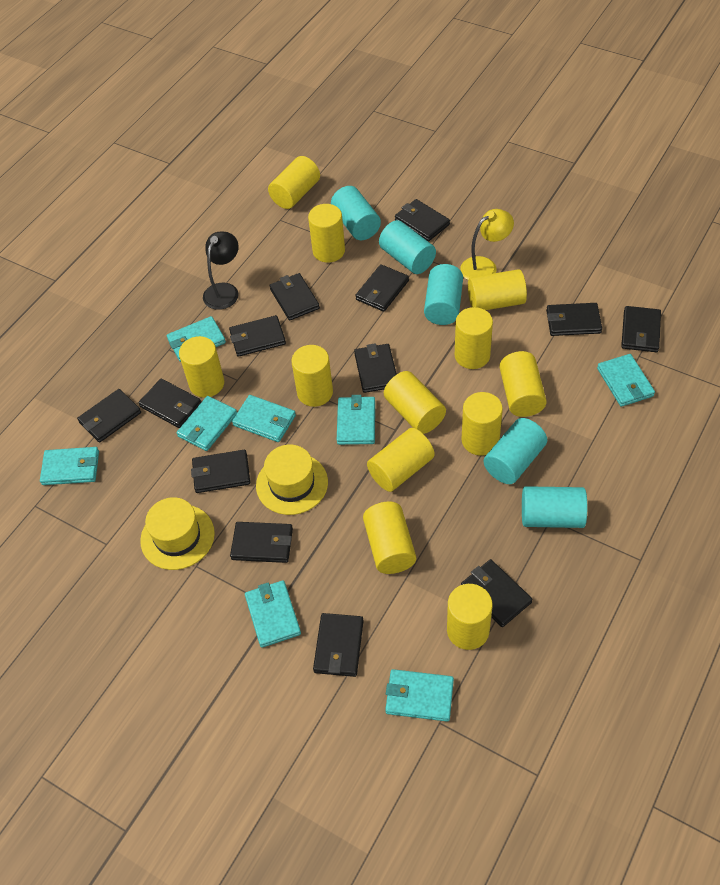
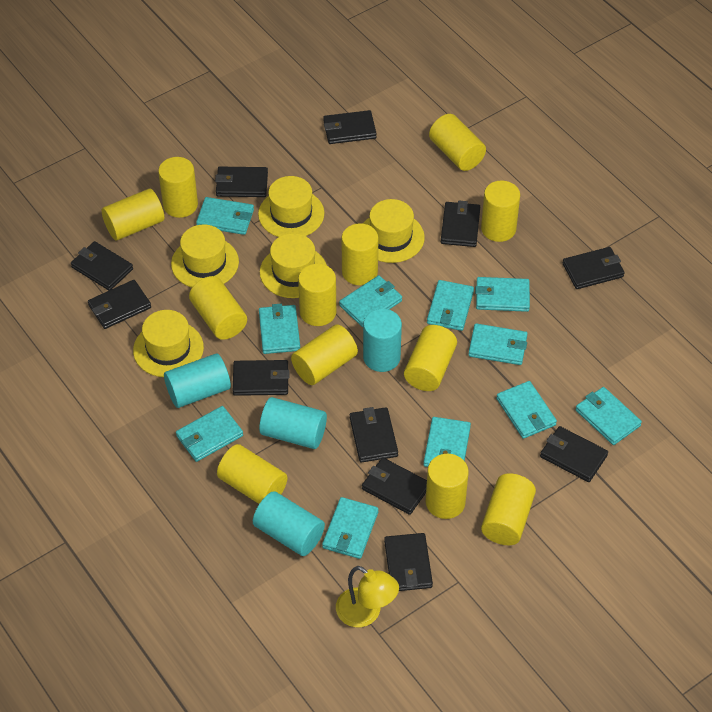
black lamp: [203,231,239,310] = 1 -> none = 0
black wallet: [77,389,141,443] [138,379,201,428] [191,450,250,493] [229,315,286,357] [230,522,293,563] [269,273,320,321] [313,613,363,677] [354,343,397,393] [355,264,409,312] [395,199,450,241] [461,559,532,627] [546,303,602,336] [621,306,661,352] = 13 -> [71,241,133,290] [88,280,151,329] [215,167,268,197] [233,360,289,396] [323,110,377,144] [350,407,398,463] [362,457,427,515] [384,533,433,591] [441,201,480,247] [540,426,608,482] [563,247,625,289] = 11
turquoise cylinder: [331,186,381,240] [379,220,436,274] [424,264,463,325] [484,418,547,484] [522,486,587,528] = 5 -> [164,353,231,408] [253,491,325,556] [259,397,327,449] [363,309,402,372] = 4
turquoise wallet: [40,447,99,485] [167,316,226,362] [177,396,237,451] [232,395,296,442] [245,580,301,648] [337,395,375,445] [385,669,454,722] [597,354,655,407] = 8 -> [176,406,243,462] [196,197,254,235] [259,304,300,354] [322,497,378,559] [339,275,402,327] [423,417,471,467] [427,280,474,331] [468,323,528,365] [475,277,530,312] [496,381,557,439] [575,387,642,445] = 11
yellow hat: [140,497,215,570] [256,445,328,515] = 2 -> [133,310,204,377] [171,224,239,288] [258,176,324,237] [260,233,327,298] [363,199,425,263] = 5

